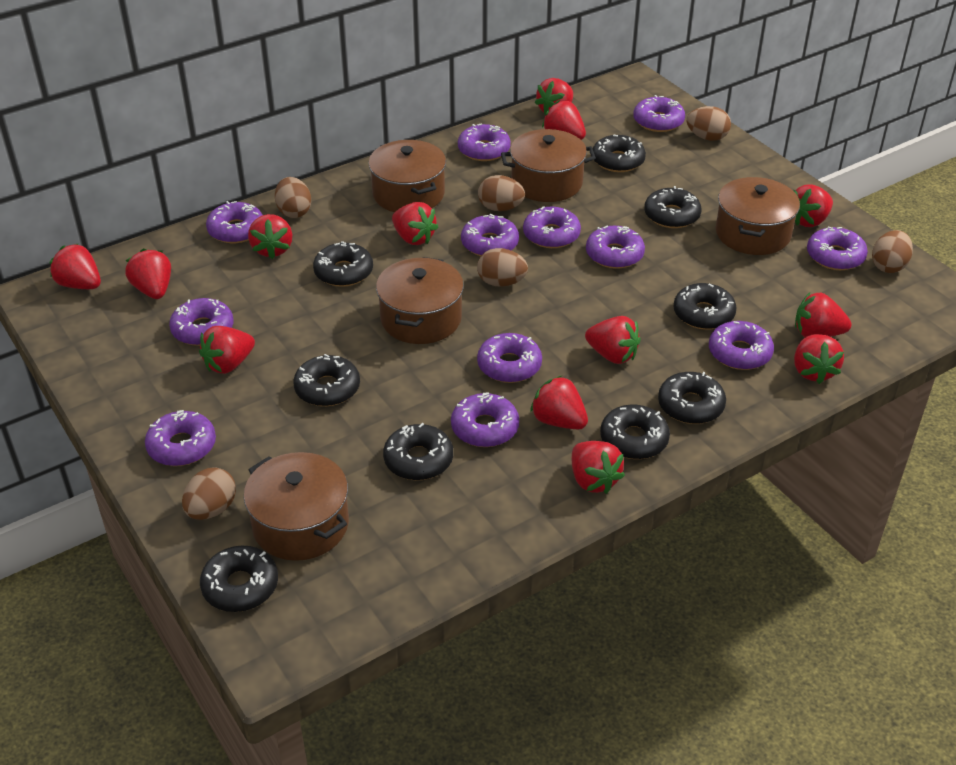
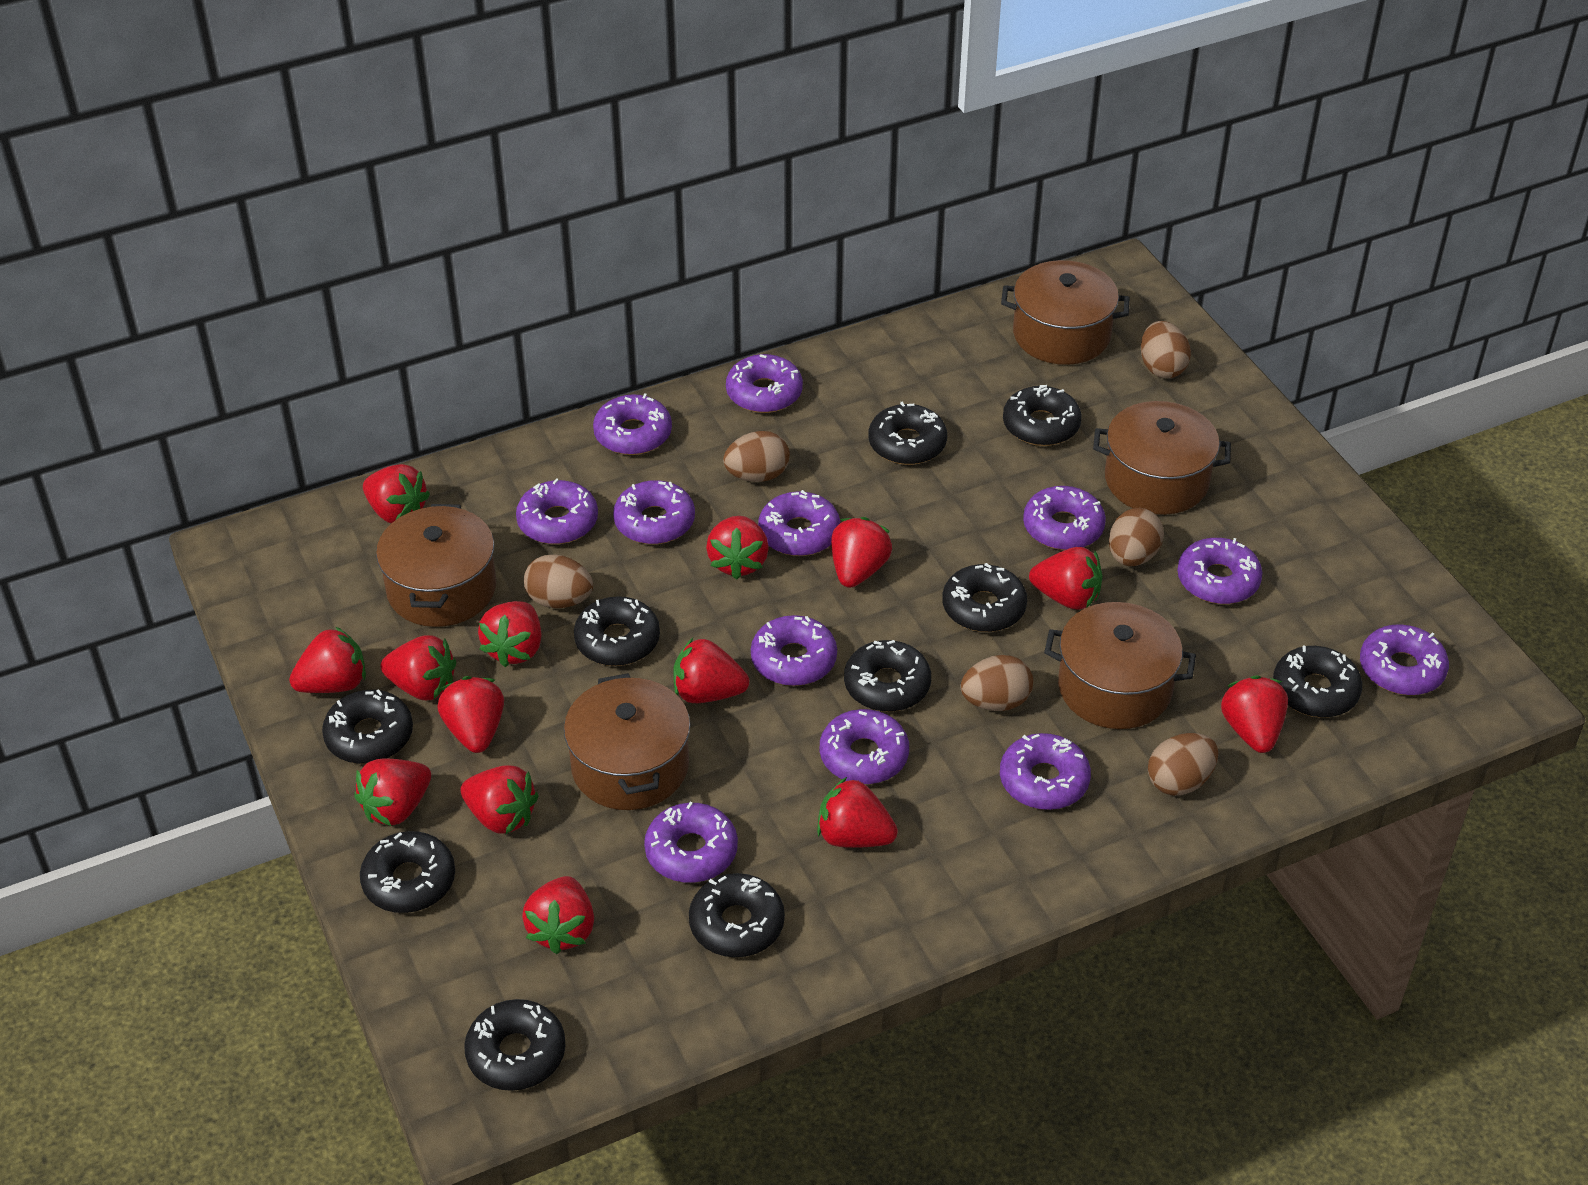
black donut: [200,546,278,612] [293,354,360,406] [313,241,373,287] [383,423,453,480] [593,135,646,172] [600,405,670,459] [644,186,702,228] [658,372,726,424] [673,283,736,330] = 9 -> [322,689,413,764] [360,831,455,913] [464,999,566,1091] [574,596,660,666] [689,873,785,957] [844,640,931,712] [869,401,947,465] [942,563,1027,632] [1003,385,1082,446] [1273,645,1362,718] = 10
red strawberry: [50,244,101,289] [125,249,171,299] [199,326,255,374] [248,214,292,259] [392,202,438,245] [530,376,588,430] [535,78,573,115] [542,100,586,140] [572,441,625,494] [585,316,641,364] [793,185,833,227] [794,334,844,384] [795,293,852,337] = 13 -> [289,626,366,693] [354,759,431,826] [363,464,430,523] [381,635,456,700] [437,676,504,753] [461,765,539,834] [478,601,542,667] [522,876,594,954] [674,638,749,703] [706,516,769,580] [817,777,898,848] [831,517,892,588] [1029,547,1103,610] [1221,675,1288,753] = 14

